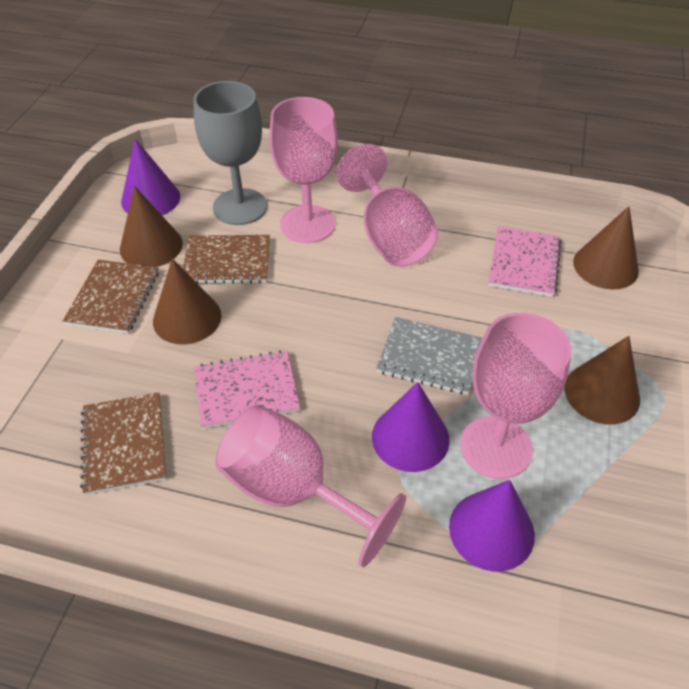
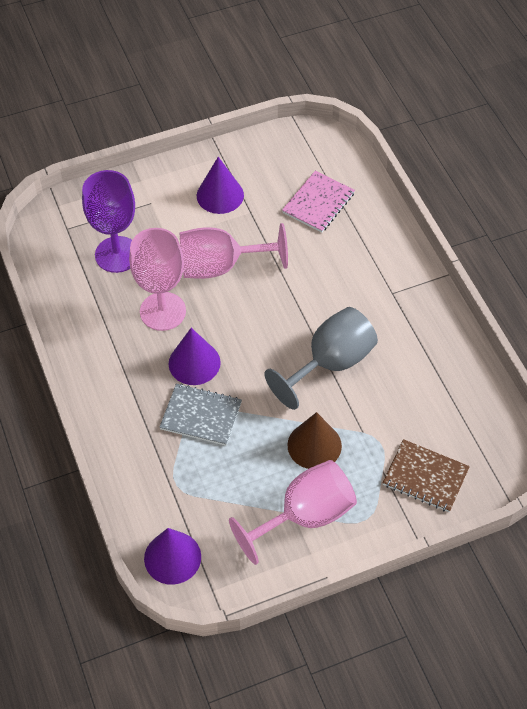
brown cone: [120,186,183,267] [153,259,222,345] [564,336,640,425] [573,206,639,290] = 4 -> [287,412,342,469] = 1
brown notebook: [63,259,159,334] [80,392,166,495] [183,235,270,284] = 3 -> [382,439,470,512] = 1
pink goblet: [215,405,406,567] [269,97,338,243] [336,144,438,267] [460,313,571,479] = 4 -> [129,228,186,331] [180,223,288,279] [229,460,357,565] = 3
pink notebook: [194,350,300,429] [488,226,561,297] = 2 -> [282,171,355,233] = 1
purple goblet: none = 0 -> [82,170,135,273] = 1

